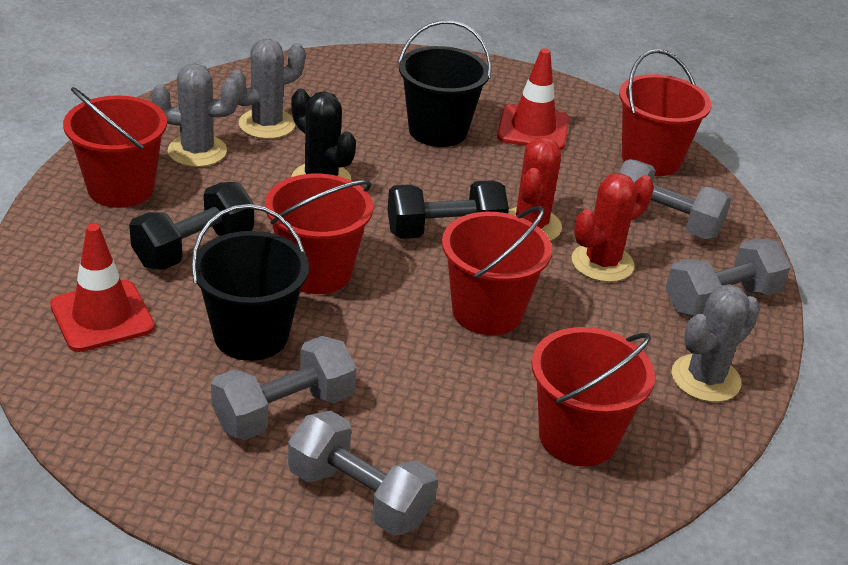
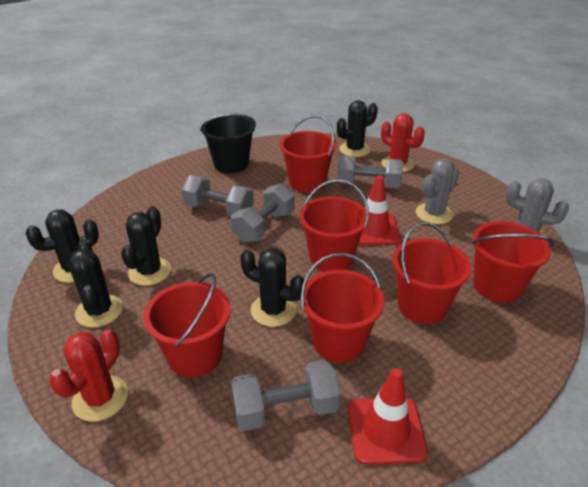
black bucket: [191,204,309,361] [398,20,492,147] = 2 -> [200,113,256,173] = 1
black cactus: [291,89,356,180] = 1 -> [26,210,99,283] [68,241,123,328] [121,206,171,286] [240,248,304,327] [337,100,378,157] = 5
black dumbbell: [129,182,254,270] [388,180,509,239] = 2 -> none = 0
grey cactus: [151,63,239,167] [229,39,305,139] [671,284,760,402] = 3 -> [416,159,459,225] [506,178,569,237] = 2
red bucket: [63,87,167,208] [265,174,373,294] [442,206,552,335] [531,327,655,466] [619,49,711,176] = 5 -> [143,273,231,378] [280,115,337,193] [299,179,369,272] [301,253,385,363] [392,222,471,324] [472,221,554,303] = 6

